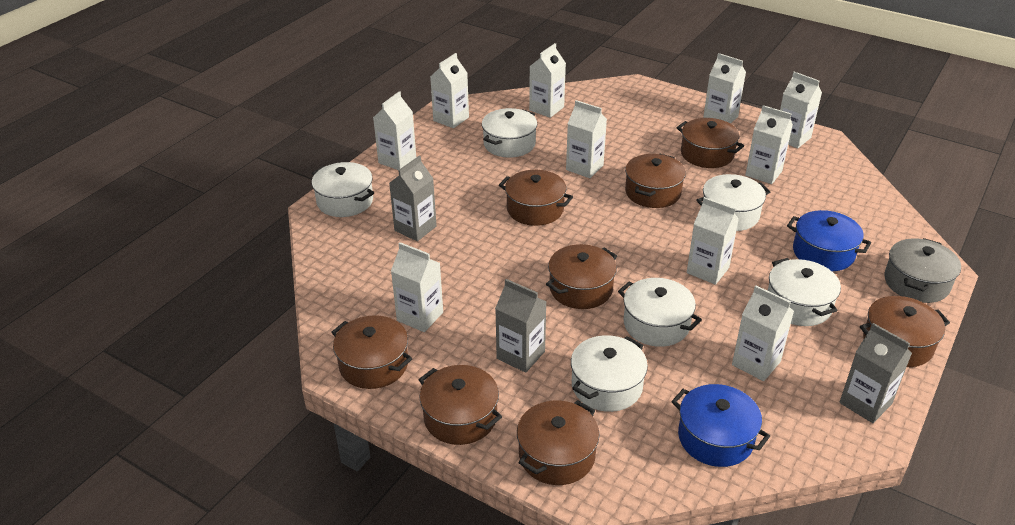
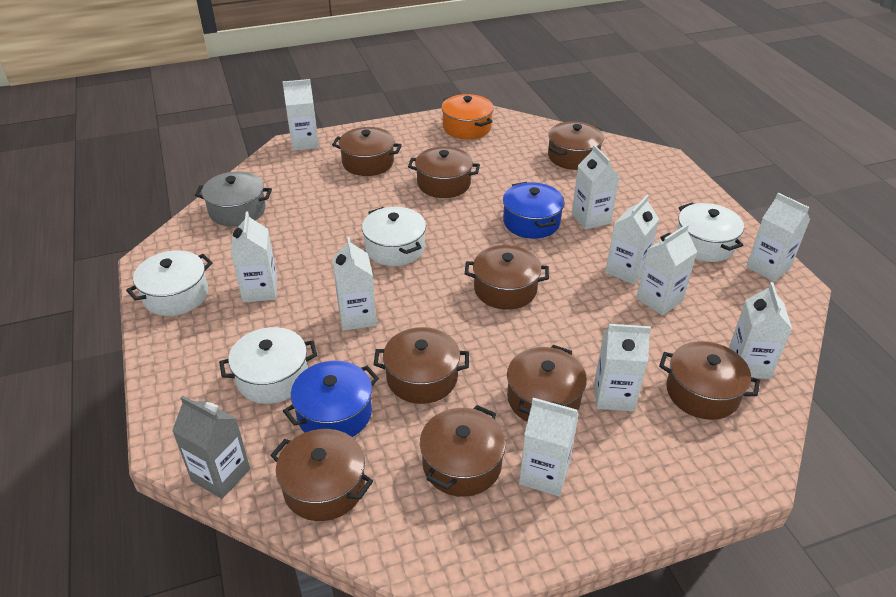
brown pot: [331,315,412,389] [419,365,502,445] [499,170,573,226] [517,400,599,485] [546,244,617,309] [625,154,686,208] [677,118,744,168] [860,296,950,367] = 8 -> [270,429,373,521] [332,127,402,176] [374,327,469,404] [408,146,480,198] [420,405,506,497] [465,245,549,310] [507,345,587,422] [548,121,604,170] [659,341,760,420] = 9
grey carton: [389,156,437,241] [495,279,546,373] [840,323,912,423] = 3 -> [172,395,250,499] = 1
orange pot: none = 0 -> [442,94,494,139] = 1
white pot: [312,162,374,217] [482,108,537,158] [571,335,648,412] [618,278,702,347] [696,174,770,231] [768,258,841,326] = 6 -> [126,250,213,316] [219,327,317,404] [362,207,426,266] [677,203,744,262] = 4

